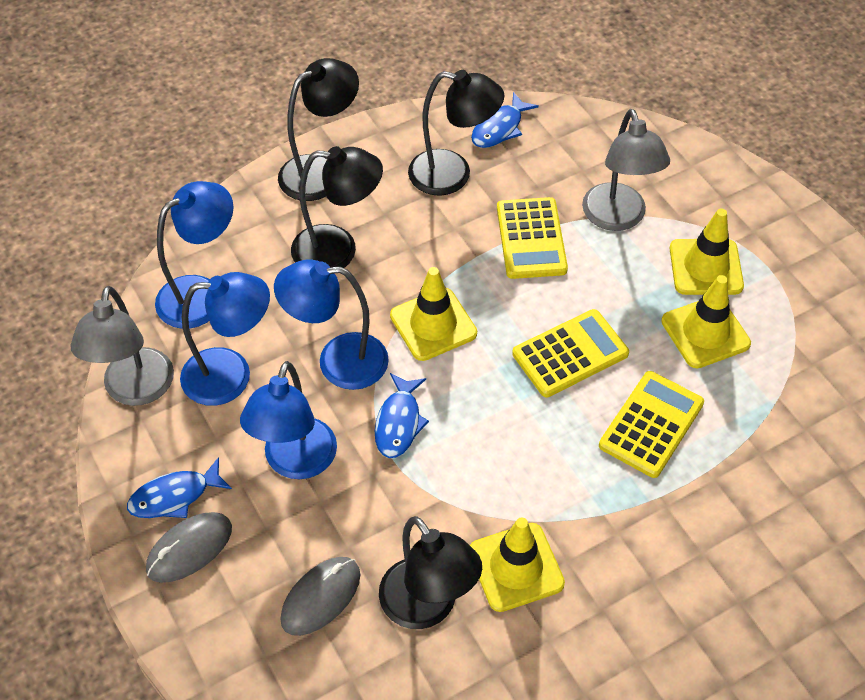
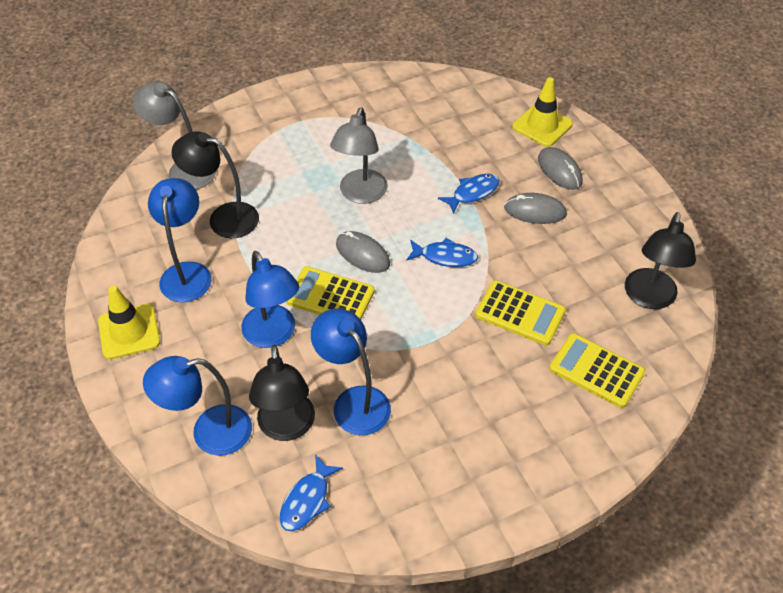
black lamp: [278,58,359,201] [291,146,383,268] [379,516,482,629] [408,70,505,196] = 4 -> [171,131,259,238] [249,345,315,441] [625,212,696,309] = 3
grey mouse: [146,512,232,583] [280,557,360,636] = 2 -> [336,231,390,273] [504,193,567,224] [538,147,583,190] = 3
yellow traffic cone: [390,267,477,361] [470,518,565,612] [661,275,751,368] [670,208,744,295] = 4 -> [98,286,160,359] [513,77,573,147] = 2

